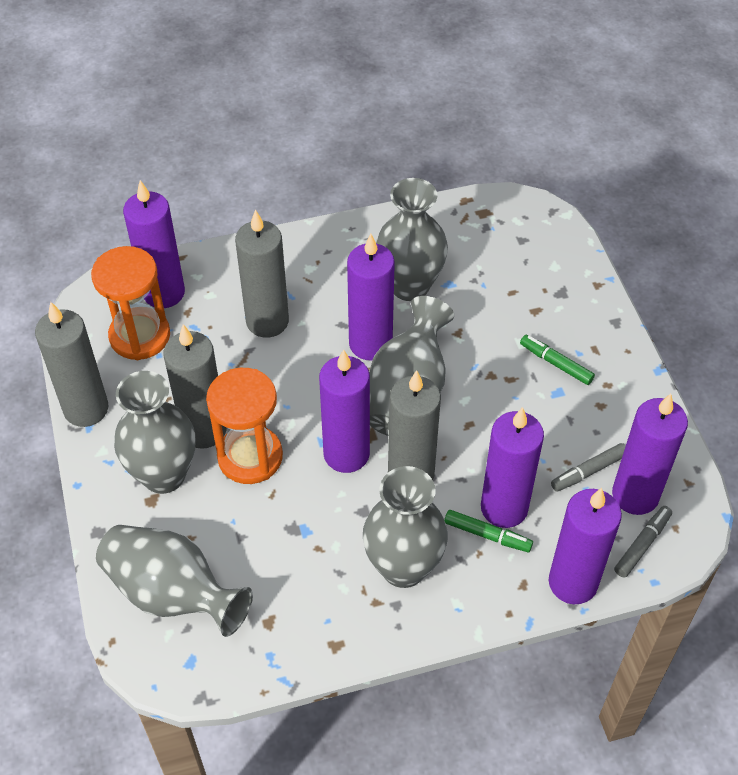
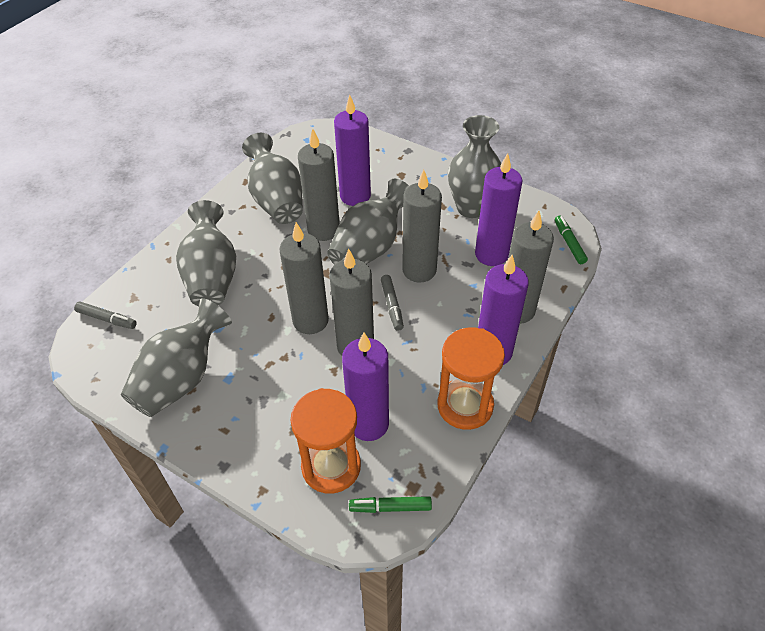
grey candle: [35,302,109,427] [163,324,227,449] [235,209,289,338] [388,370,441,480] = 4 -> [279,222,329,334] [298,129,340,241] [329,249,374,356] [402,170,442,282] [508,211,554,324] = 5
purple candle: [123,180,185,308] [319,350,370,473] [347,234,395,361] [481,407,544,528] [549,488,622,604] [612,394,688,515] = 6 -> [334,95,371,206] [342,332,389,441] [475,153,523,266] [478,255,529,365] = 4

